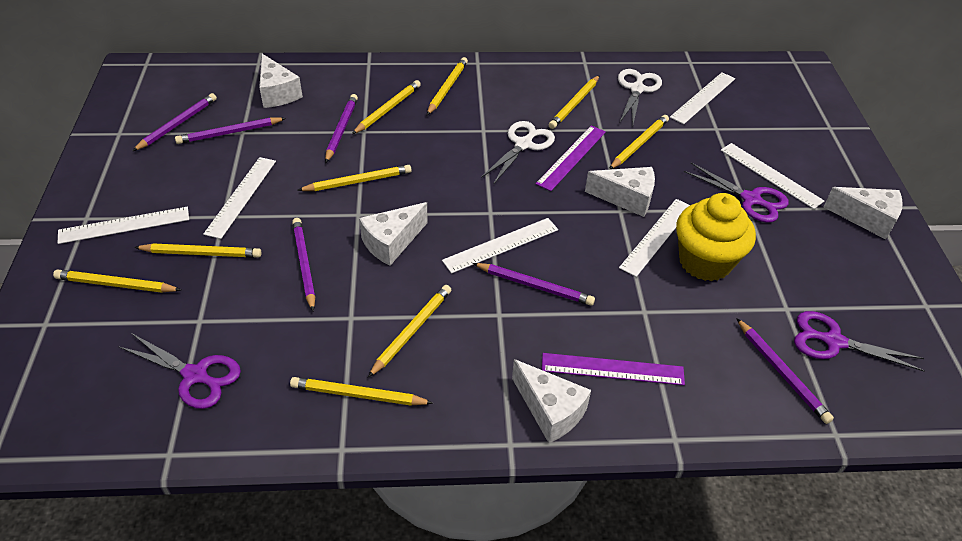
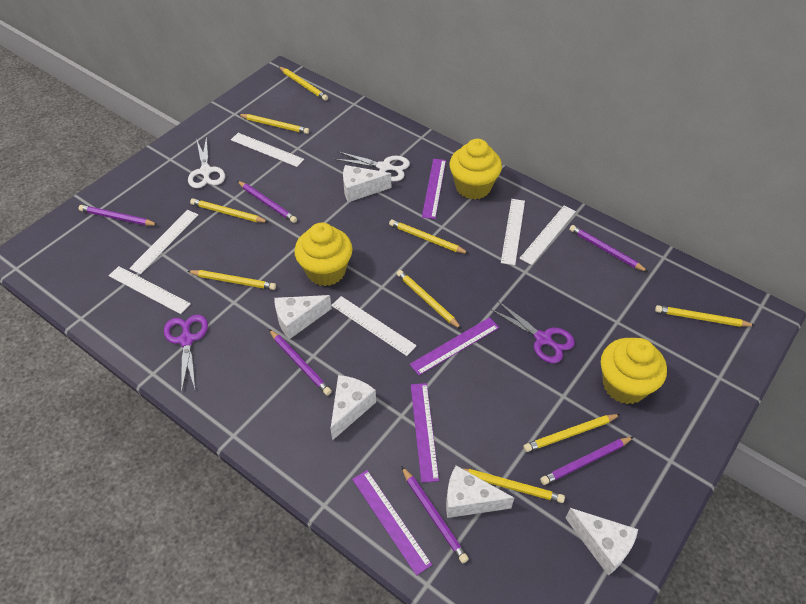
purple ruler: [536,126,606,191] [542,353,685,385] = 2 -> [352,470,432,576] [410,317,499,375] [411,383,439,483] [422,159,446,219] = 4
purple scissors: [118,333,241,409] [684,163,789,223] [794,311,925,372] = 3 -> [164,314,208,393] [490,301,575,363] = 2
yellow cupcake: [676,193,756,281] = 1 -> [294,223,353,286] [450,139,502,199] [601,338,667,404] = 3

